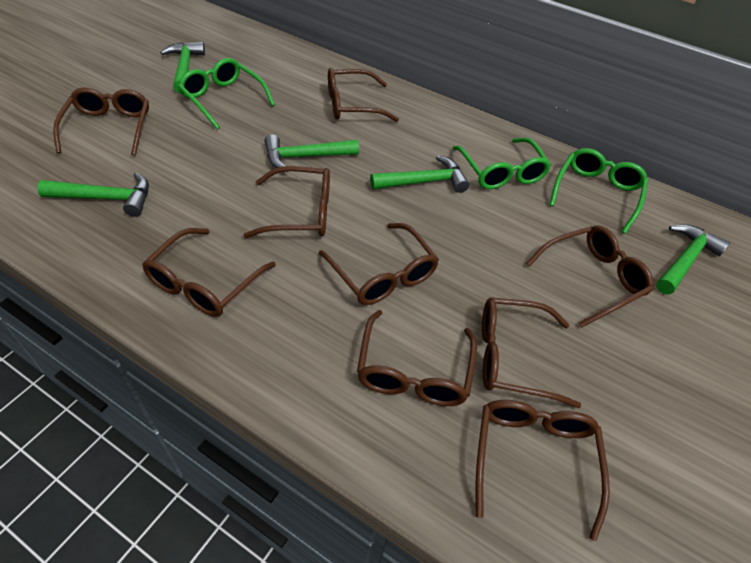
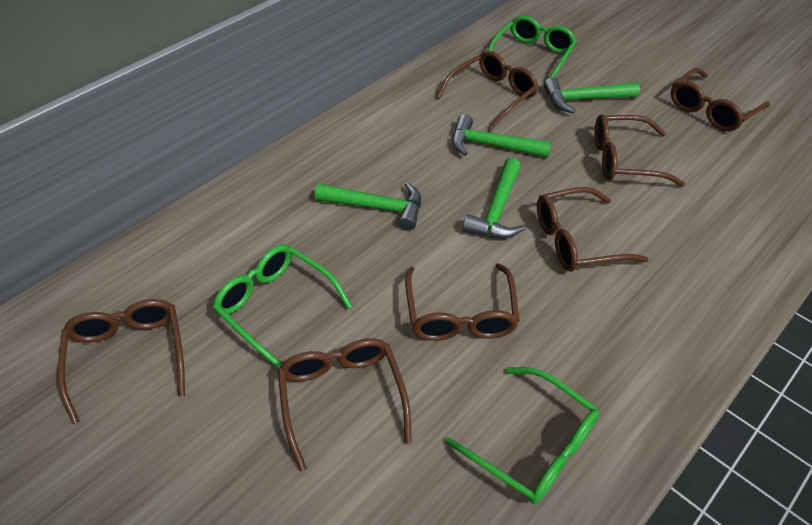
brown glasses: [53,87,149,156] [142,228,276,317] [243,166,330,238] [319,223,439,305] [328,68,399,122] [357,310,477,406] [476,400,610,541] [482,297,581,408] [526,226,654,328] = 9 -> [58,299,185,424] [278,338,412,471] [405,263,520,341] [436,51,538,130] [537,187,649,272] [594,114,685,187] [671,68,770,131] = 7
green hammer: [37,172,149,217] [160,42,205,93] [264,134,359,172] [370,155,469,193] [656,224,730,295] = 5 -> [315,182,421,231] [452,114,551,158] [462,158,525,239] [544,77,640,113] = 4

